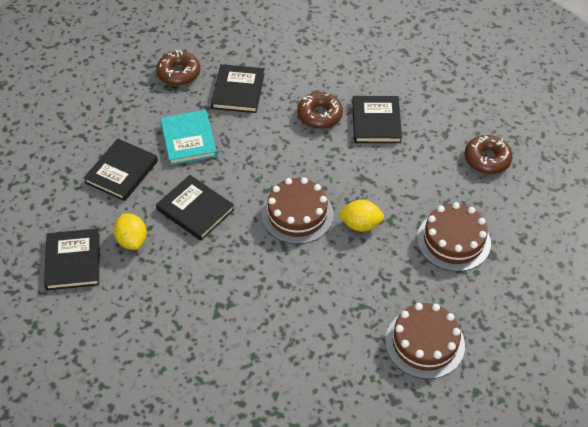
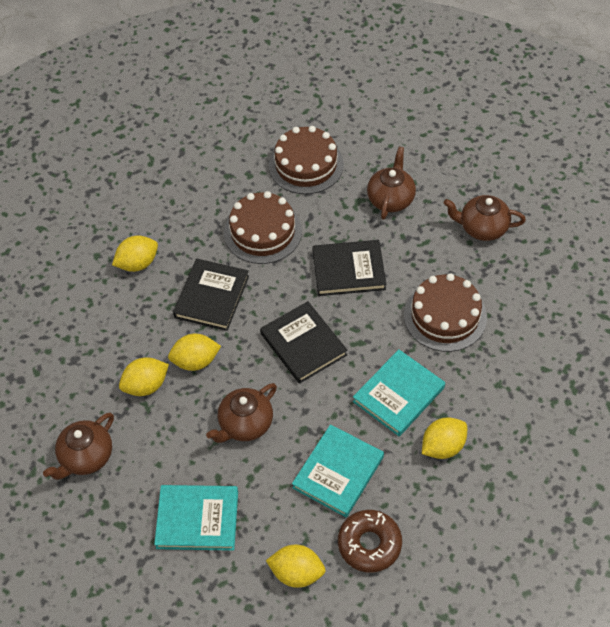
black book: [44,228,100,290] [84,139,158,201] [156,175,235,241] [211,64,265,113] [352,96,402,143] = 5 -> [173,259,249,331] [260,301,348,384] [312,240,386,296] = 3
brown donut: [156,50,200,86] [297,92,343,129] [464,135,513,174] = 3 -> [338,510,402,573] = 1
brown teapot: none = 0 -> [43,413,114,480] [206,383,277,443] [367,147,416,220] [444,195,526,241] = 4
turquoise book: [160,110,217,165] = 1 -> [154,485,238,551] [292,424,384,517] [353,349,445,436] = 3
yellow lemon: [113,213,147,250] [338,200,384,232] = 2 -> [112,236,158,272] [119,357,169,396] [168,334,221,371] [266,544,325,588] [422,417,467,459] = 5

